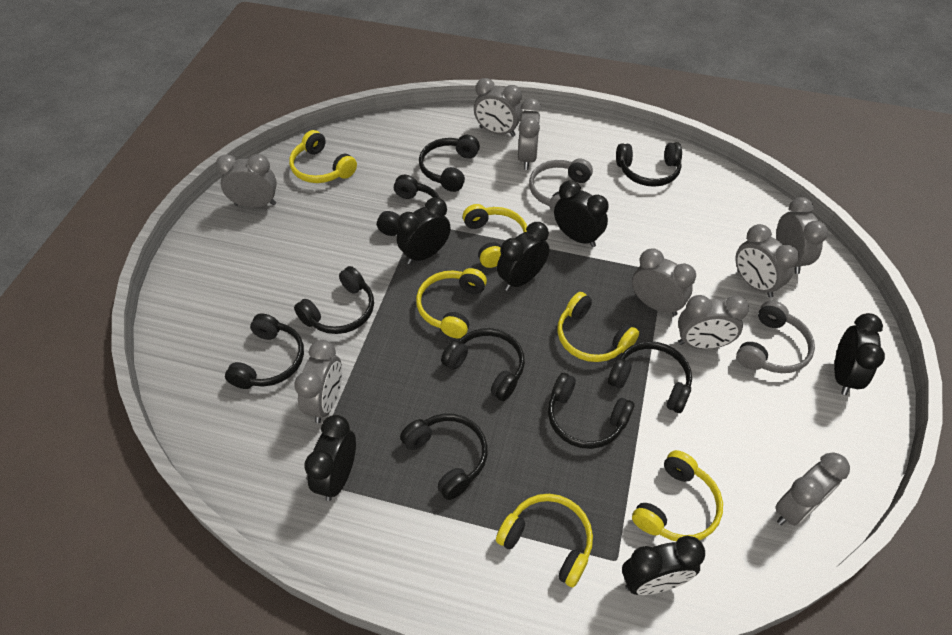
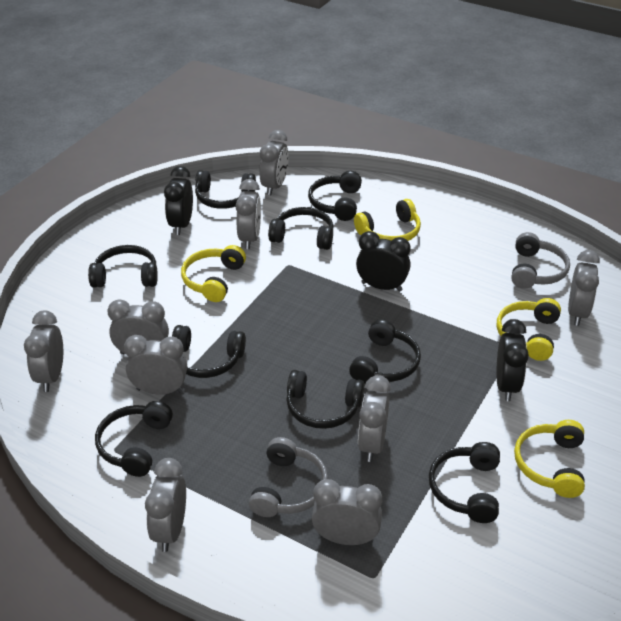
black clock: [304,415,356,501] [397,197,451,264] [497,222,549,291] [554,180,609,247] [622,535,705,595] [834,313,885,395] = 6 -> [164,166,193,235] [356,231,411,292] [497,319,529,401] = 3
yellow headphones: [289,130,357,183] [416,268,487,338] [463,204,527,268] [496,494,593,587] [557,292,639,362] [632,450,723,541] = 6 -> [181,245,246,302] [354,199,421,241] [497,298,561,361] [514,420,585,498] = 4

